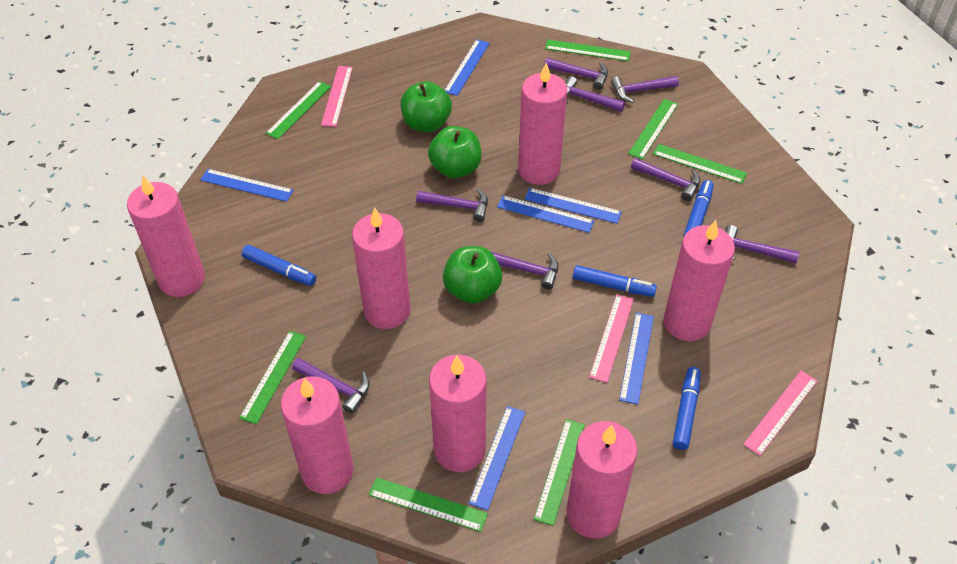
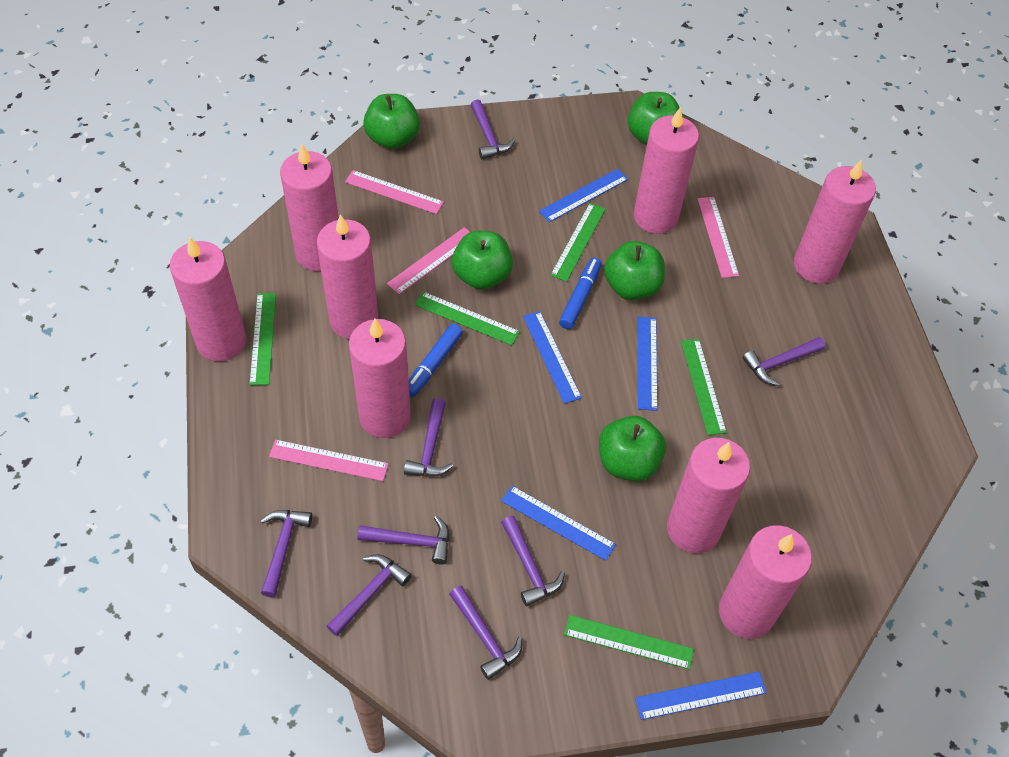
blue marker: [242,245,316,286] [573,265,657,297] [673,367,701,450] [683,180,714,237] = 4 -> [409,324,463,397] [559,258,602,329] = 2
blue ruler: [200,169,294,202] [444,39,490,96] [469,406,525,510] [497,195,594,233] [525,188,622,224] [619,312,654,404] = 6 -> [501,486,616,561] [523,311,582,404] [539,169,628,222] [635,672,767,720] [638,317,658,411] = 5
green apple: [401,81,452,132] [428,126,482,178] [443,246,502,304] = 3 -> [363,94,420,149] [452,230,513,290] [599,416,666,481] [604,241,665,300] [628,92,683,145] = 5
green ruler: [239,331,306,424] [266,81,331,139] [369,477,488,532] [534,419,585,526] [545,39,631,61] [628,99,678,160] [653,144,747,184] = 7 -> [249,293,276,385] [415,291,520,345] [550,203,606,282] [564,615,694,670] [681,339,727,435] = 5
pink candle: [127,175,205,297] [281,376,354,494] [352,208,411,329] [429,355,487,472] [518,62,567,185] [566,421,637,539] [664,220,735,341] = 7 -> [170,237,246,361] [280,144,339,271] [317,214,378,339] [349,319,411,438] [633,107,699,234] [667,438,750,553] [719,525,812,639] [794,159,876,284] = 8
pink ruler: [321,66,353,127] [589,294,634,383] [743,370,818,456] = 3 -> [269,440,389,481] [345,170,444,214] [387,227,470,294] [697,197,739,278] = 4

